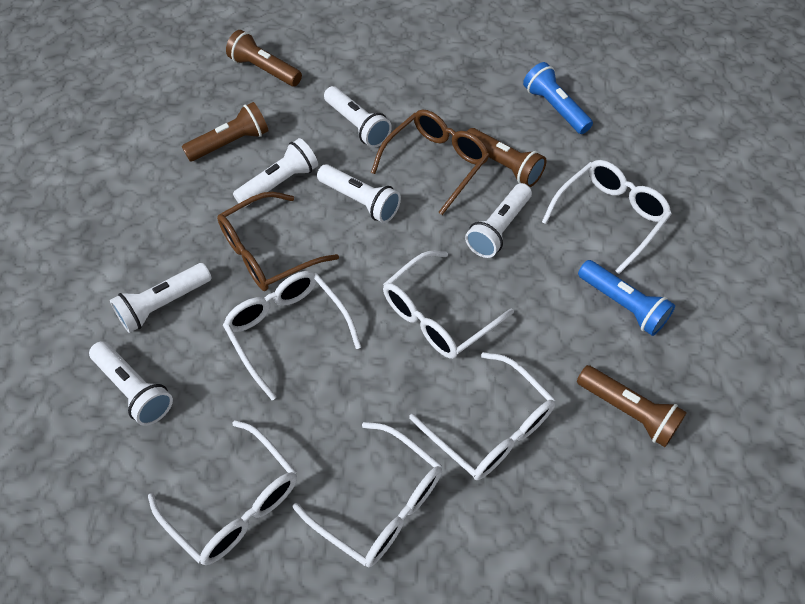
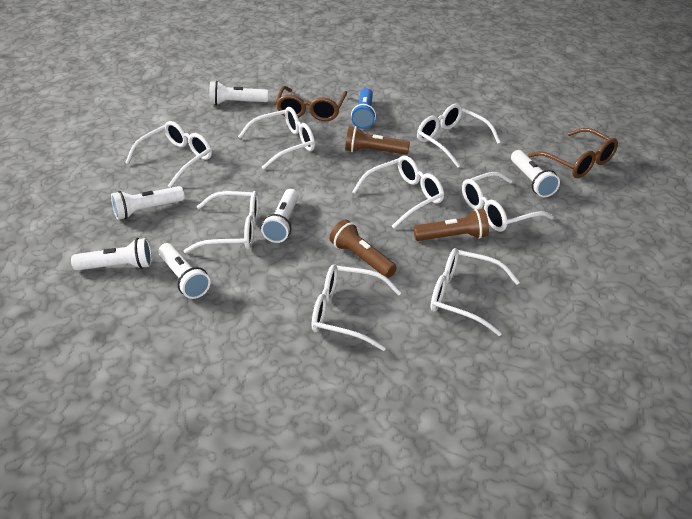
blue flashlight: [523,62,593,134] [578,260,675,336] = 2 -> [351,88,376,129] = 1
brown flashlight: [182,102,269,161] [226,30,302,86] [467,128,547,187] [577,365,687,447] = 4 -> [330,220,397,278] [345,126,410,155] [413,209,489,241] = 3
white glasses: [148,420,297,565] [223,271,361,400] [293,422,442,567] [383,251,514,359] [409,352,556,480] [542,160,672,274] = 6 -> [125,121,212,188] [184,191,259,253] [238,107,315,170] [312,264,402,351] [352,155,444,228] [417,103,501,167] [431,248,520,336] [462,172,554,232] = 8

